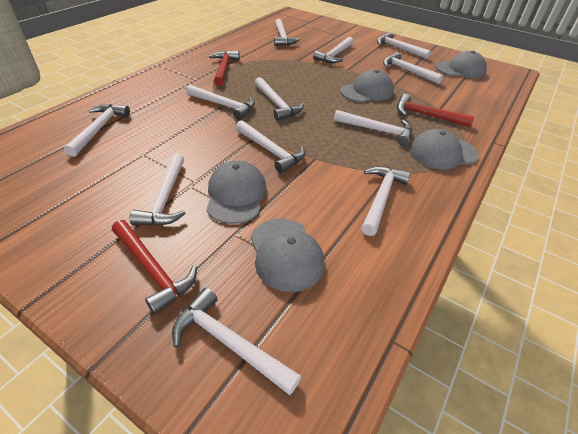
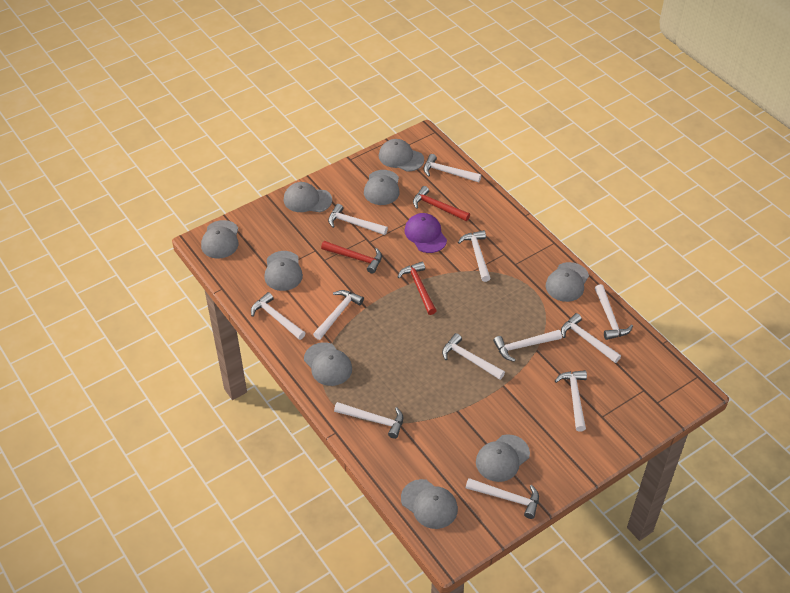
grey cap: [206,161,266,224] [251,219,324,292] [340,70,394,102] [410,129,479,169] [435,51,487,78] = 5 -> [201,220,239,259] [264,251,303,291] [284,182,332,212] [304,342,352,386] [364,170,400,205] [379,139,424,172] [401,479,458,529] [476,434,530,482] [546,262,589,302] = 9
purple cap: none = 0 -> [405,213,447,253] = 1

